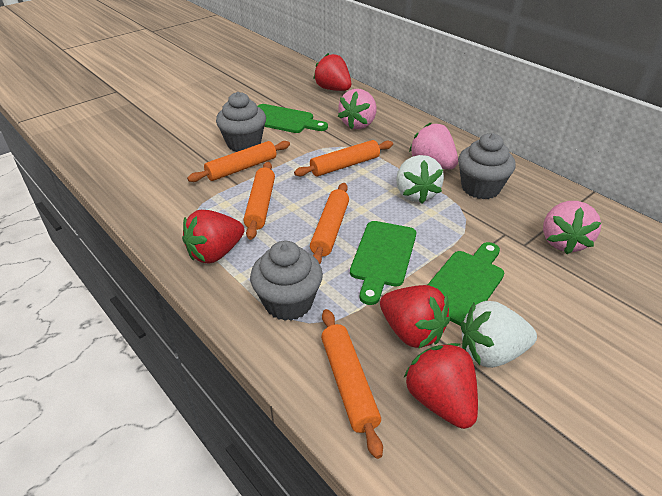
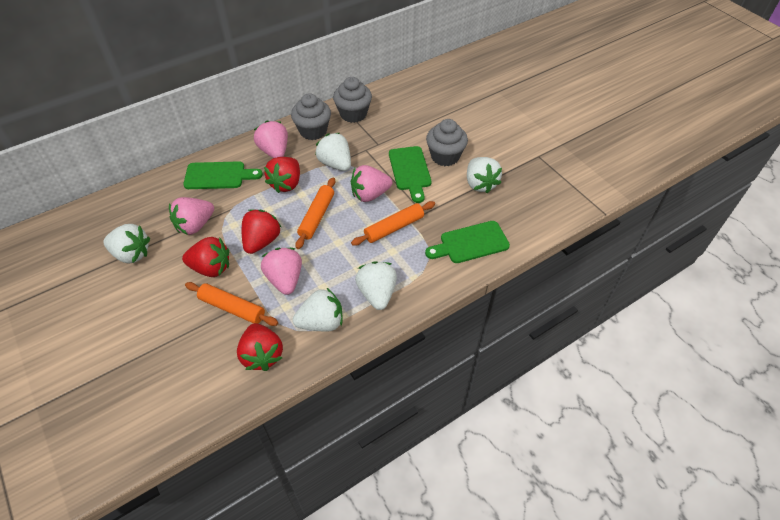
orange rolling pin: [187,141,290,182] [244,162,275,240] [294,140,393,177] [310,183,349,264] [321,309,383,459] = 5 -> [185,282,278,326] [295,177,335,249] [351,201,435,246] = 3
pink strawberry: [338,89,376,129] [409,123,458,169] [543,201,601,254] = 3 -> [169,197,214,235] [254,121,288,158] [261,248,302,295] [351,165,392,202] = 4
white strawberry: [396,155,444,204] [461,301,537,368] = 2 -> [103,224,150,263] [293,288,343,331] [315,133,351,171] [355,261,397,310] [467,157,502,193] = 5

